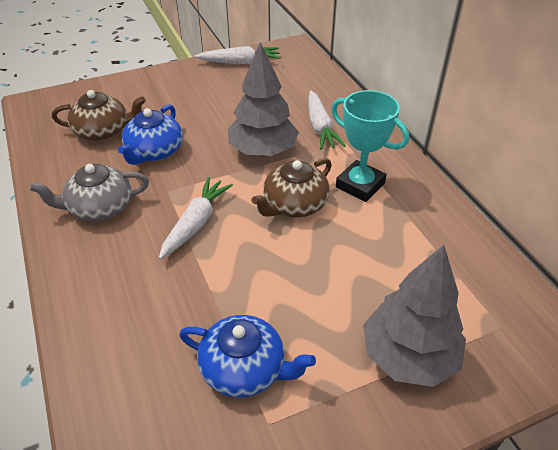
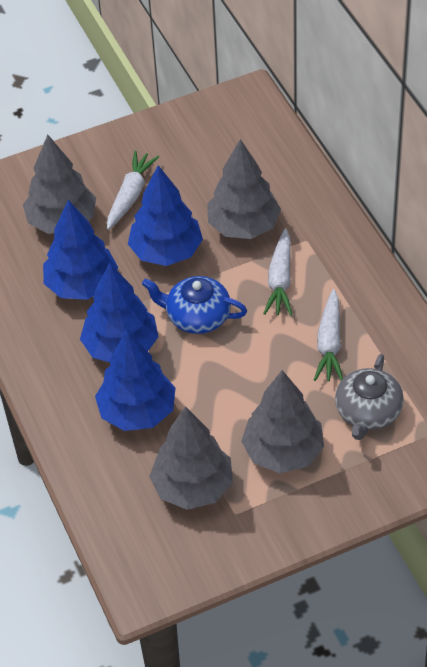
blue teapot: [118,104,183,165] [179,315,316,398] = 2 -> [142,276,247,334] = 1
blue tree: none = 0 -> [43,200,118,300] [80,263,159,362] [95,329,175,431] [128,165,203,266] = 4
brown teapot: [52,90,146,141] [252,158,332,217] = 2 -> none = 0
grey tree: [228,42,299,156] [363,245,466,387] = 2 -> [23,135,96,234] [149,406,233,510] [207,139,281,239] [241,370,324,473] = 4
turquoise trophy: [331,90,409,202] = 1 -> none = 0

